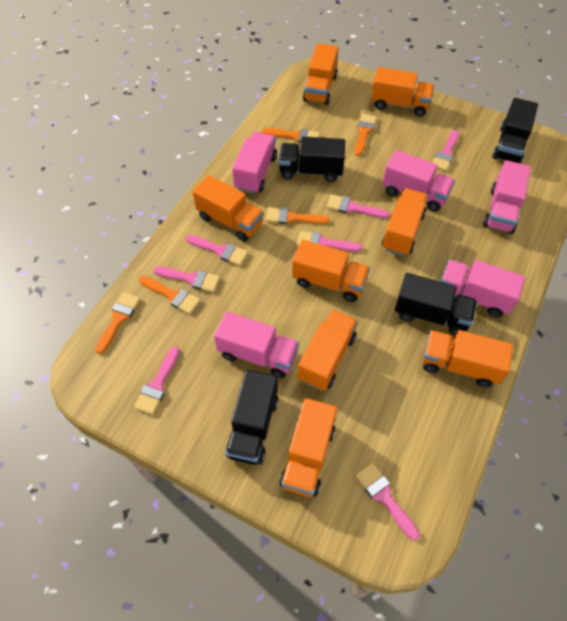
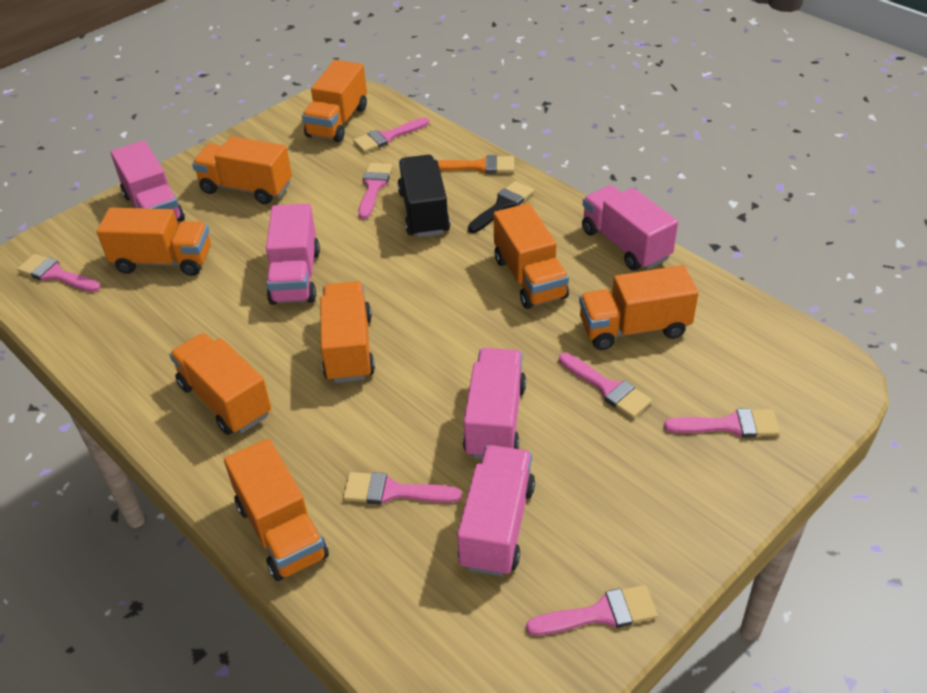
black brush: none = 0 -> [468,181,534,233] = 1
black truck: [225,370,279,465] [279,137,345,182] [395,273,477,335] [492,98,538,164] = 4 -> [397,155,450,237] = 1
orange brush: [95,292,140,354] [139,276,201,314] [262,128,320,143] [266,207,330,224] [355,114,377,156] = 5 -> [437,155,514,174] = 1

